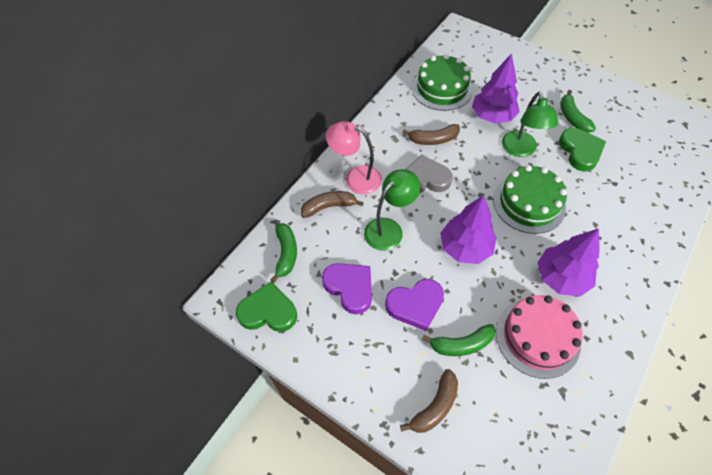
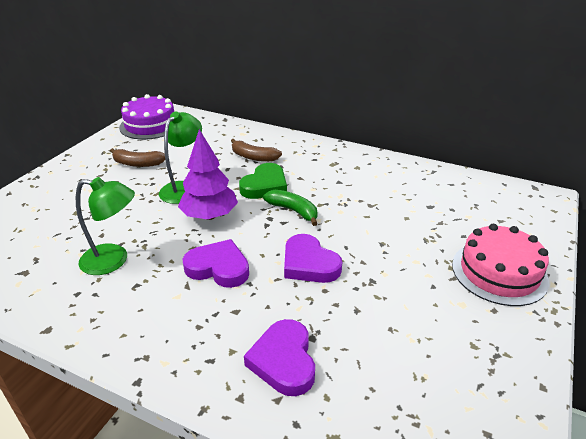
brown banana: [301,191,364,218] [400,369,458,433] [402,124,460,145] = 3 -> [110,148,165,167] [231,139,282,162] = 2
green banana: [271,223,297,283] [422,324,495,356] [560,90,596,133] = 3 -> [263,190,318,226] = 1
green cake: [412,54,473,111] [493,165,567,234] = 2 -> none = 0
green heart: [236,281,297,332] [559,128,606,171] = 2 -> [239,163,287,199] = 1
grey heart: [406,155,452,193] = 1 -> none = 0
pink lamp: [326,121,382,194] = 1 -> none = 0
purple cake: none = 0 -> [119,94,175,140] = 1
purple heart: [322,263,372,314] [385,279,444,331] = 2 -> [183,239,249,288] [244,319,315,396] [284,234,342,283] = 3
purple tree: [440,195,496,264] [472,53,520,124] [537,228,600,296] = 3 -> [178,129,238,220] = 1

